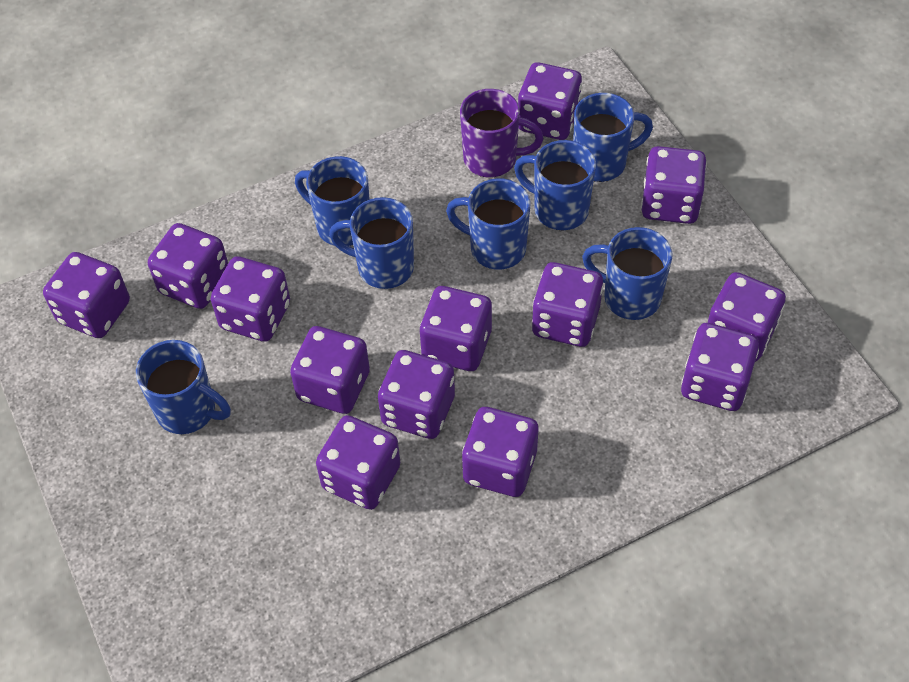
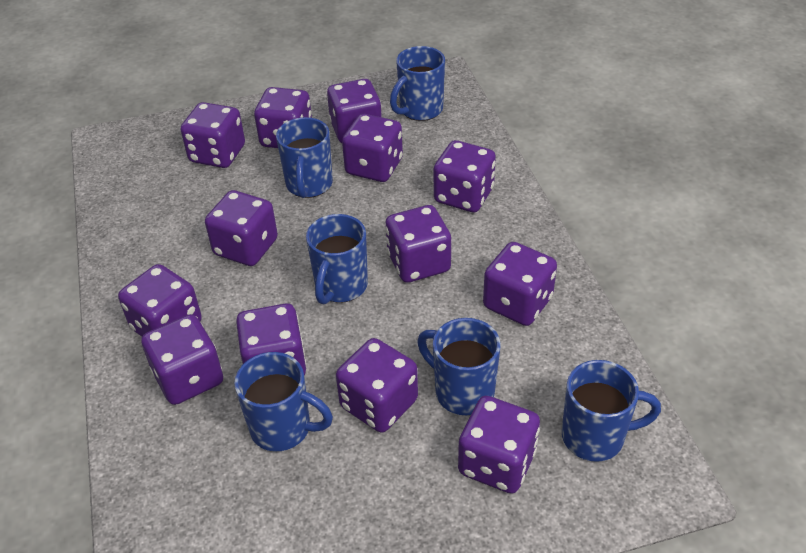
blue mug: [136,340,231,434] [295,156,370,246] [329,197,414,289] [446,178,530,270] [514,140,596,230] [573,93,653,182] [582,227,672,320] = 7 -> [234,352,333,451] [276,117,333,198] [306,214,368,305] [390,46,445,121] [417,318,501,415] [562,360,661,462] = 6
purple mug: [460,89,543,178] = 1 -> none = 0

